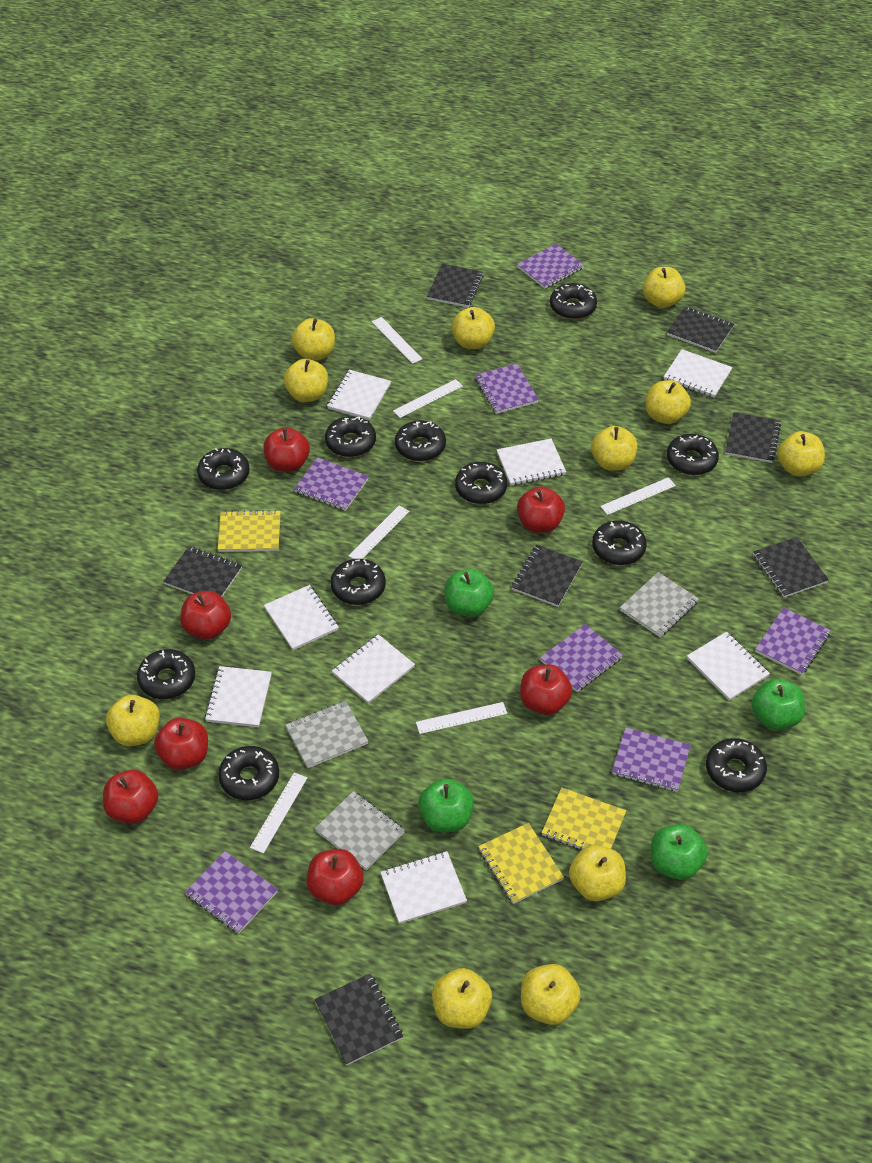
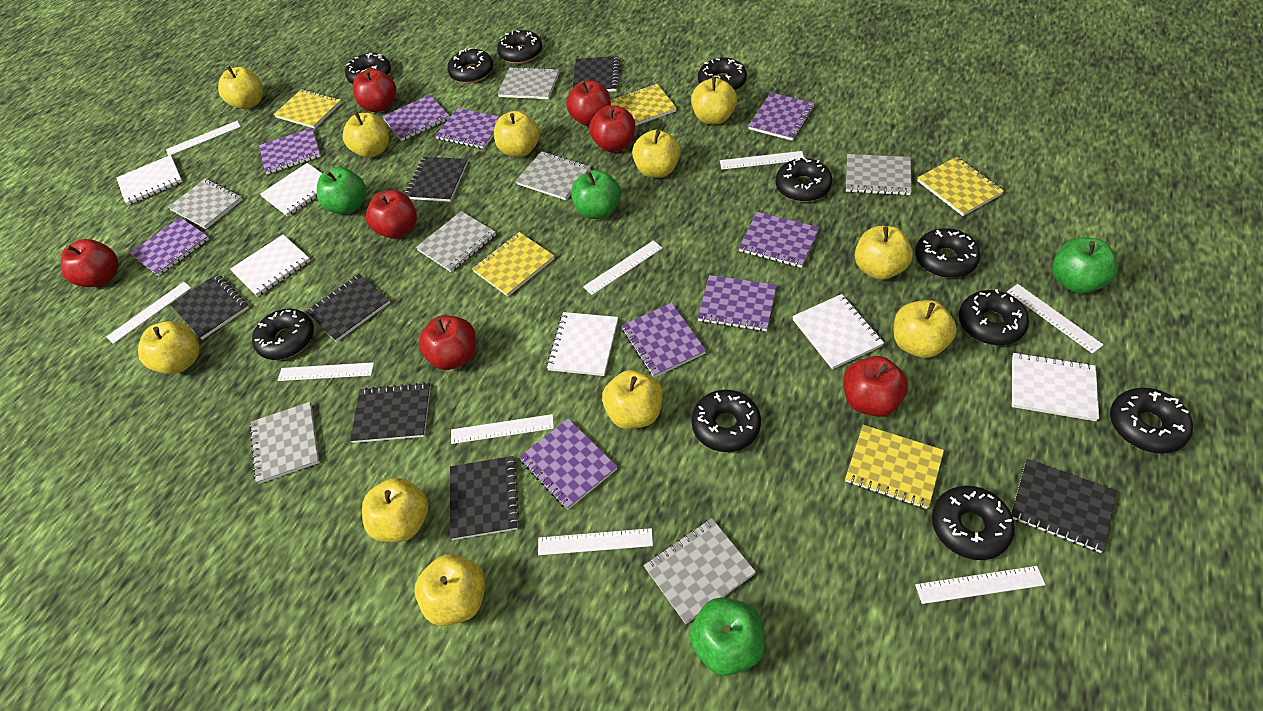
grey notebook: [286,701,369,768] [315,791,405,871] [620,572,699,637] = 3 -> [168,179,243,229] [250,402,320,484] [416,211,496,272] [497,66,559,99] [515,151,591,200] [644,518,756,624] [846,154,912,196] = 7
purple notebook: [185,851,278,934] [294,457,369,511] [475,364,539,414] [517,244,584,289] [540,624,623,692] [612,727,691,792] [755,607,831,675] = 7 -> [130,217,209,276] [259,128,321,174] [382,95,449,141] [435,108,501,149] [519,419,617,510] [621,303,706,378] [697,275,777,331] [739,212,819,268] [748,93,815,141] = 9
white notebook: [205,666,272,727] [264,585,339,650] [327,370,391,420] [332,634,415,704] [380,851,467,924] [497,439,566,486] [664,349,732,397] [687,631,770,701] = 8 -> [116,155,183,205] [230,234,310,297] [260,163,322,217] [546,312,618,376] [792,294,884,369] [1012,352,1099,421] = 6
white ruler: [250,772,307,853] [349,505,410,559] [372,317,422,364] [393,379,463,418] [416,702,507,734] [600,477,676,515] = 6 -> [106,282,191,344] [166,121,241,156] [278,362,374,381] [451,414,554,444] [538,528,653,555] [583,240,662,295] [720,151,804,170] [915,566,1045,604] [1007,284,1104,354] = 9
yellow notebook: [218,510,281,552] [478,823,564,904] [542,787,626,851] = 3 -> [273,89,342,129] [472,232,555,296] [611,84,677,126] [845,425,944,509] [917,157,1004,216] = 5

